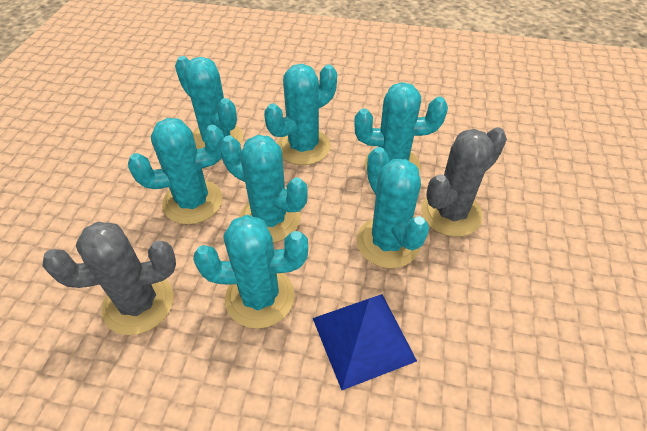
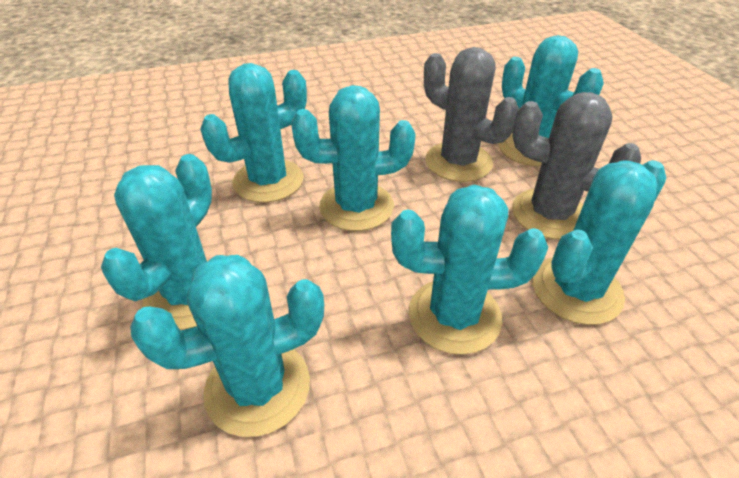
blue pyramid: [313,294,417,390] = 1 -> none = 0

